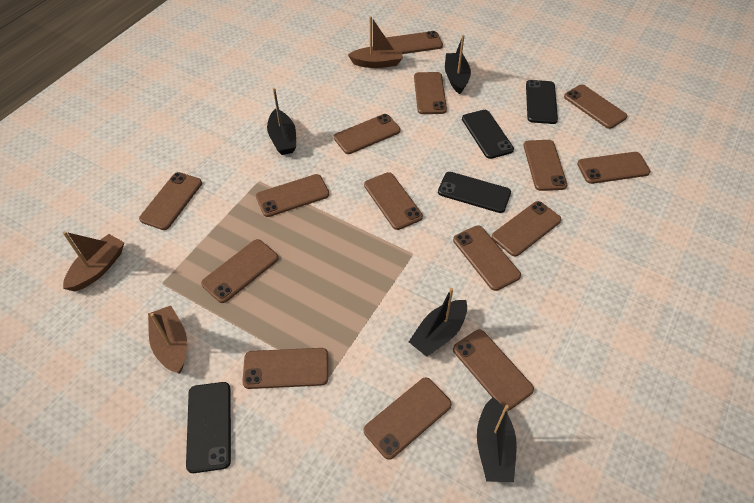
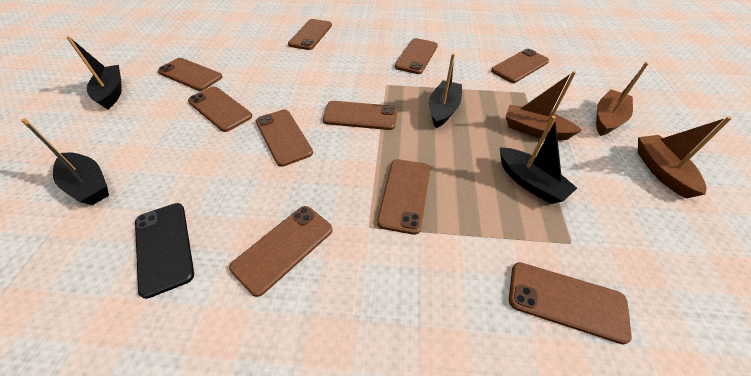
black phone: [186,382,231,473] [438,172,511,213] [462,110,514,159] [526,80,558,124] = 4 -> [135,203,194,299] = 1
brown phone: [139,172,202,230] [201,239,279,303] [242,348,328,389] [256,174,329,217] [334,114,400,154] [364,172,423,230] [364,378,452,460] [386,31,443,54] [414,72,447,114] [453,225,521,291] [453,330,534,411] [492,201,561,257] [523,140,567,191] [564,85,628,129] [577,152,650,184] = 15 -> [158,58,222,91] [188,87,252,132] [229,206,332,297] [256,110,313,167] [288,19,332,50] [323,101,398,130] [377,159,430,235] [395,38,438,74] [491,49,549,83] [509,262,632,344] = 10

